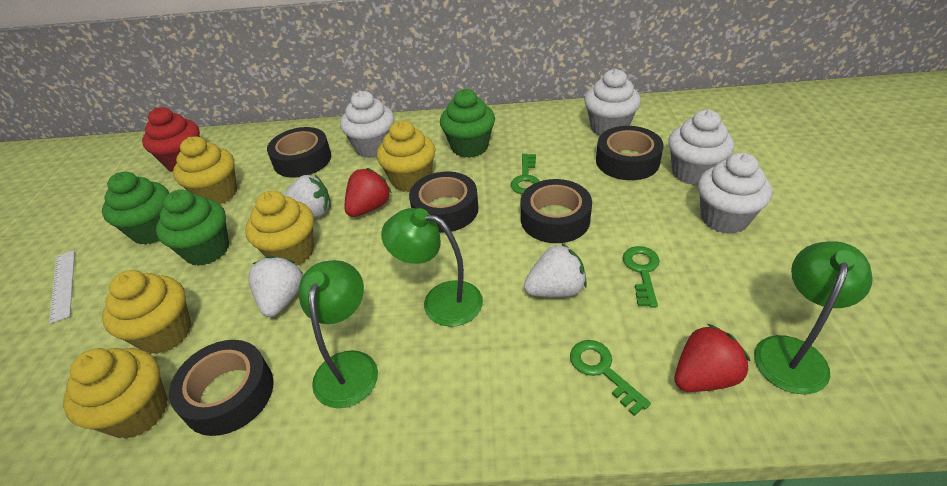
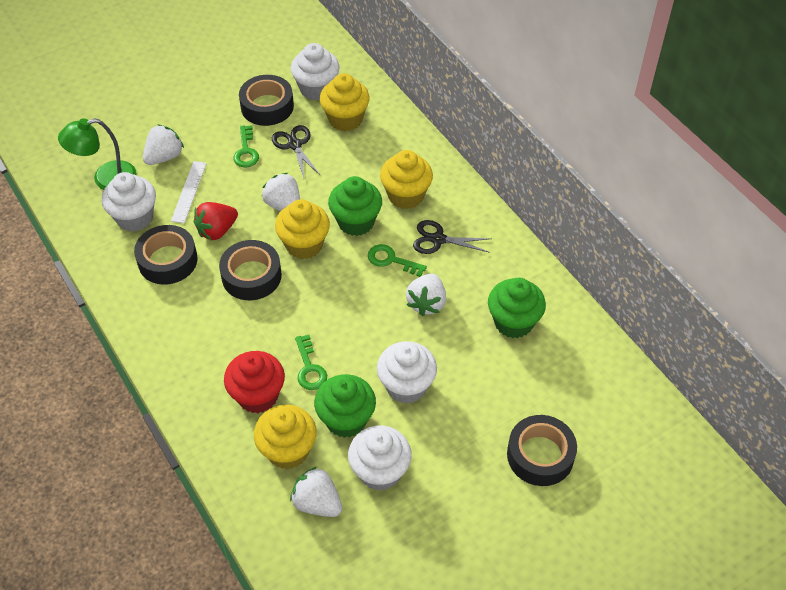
black scissors: none = 0 -> [272,125,321,178] [413,220,492,254] = 2
black tape: [169,340,274,436] [267,127,331,178] [409,171,478,233] [521,179,592,243] [596,126,664,180] = 5 -> [134,225,198,285] [219,240,282,300] [239,75,294,126] [507,415,577,486] = 4
green lamp: [299,260,378,408] [381,208,483,327] [754,241,873,394] = 3 -> [58,118,136,190] = 1
red strawberry: [344,168,392,217] [675,324,750,392] = 2 -> [193,202,238,240] = 1
white strawberry: [248,256,303,317] [283,175,331,218] [524,243,587,297] = 3 -> [143,124,184,165] [262,173,300,211] [290,467,342,517] [406,274,446,316] = 4
yellow cupcake: [63,348,167,439] [102,270,191,354] [173,136,237,204] [245,191,314,265] [377,121,435,192] = 5 -> [254,405,317,469] [275,199,330,259] [320,73,370,131] [380,150,433,209] = 4

